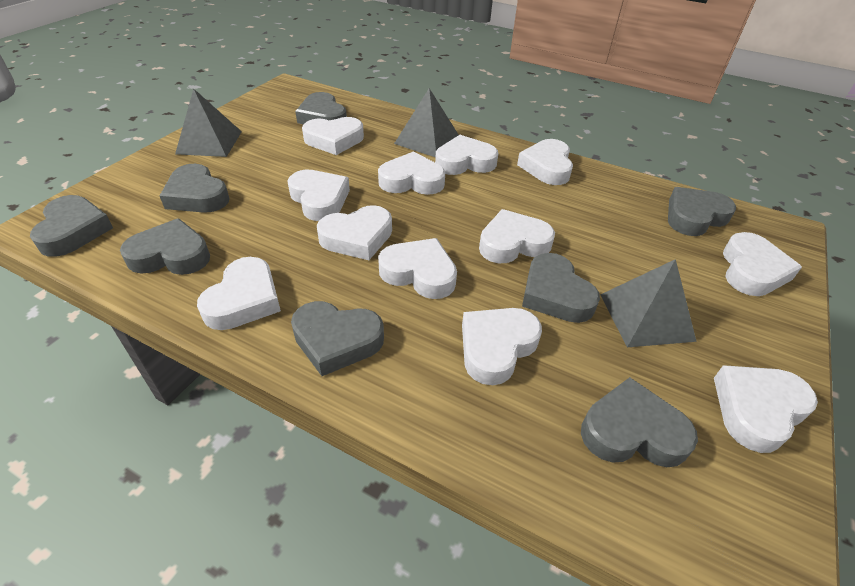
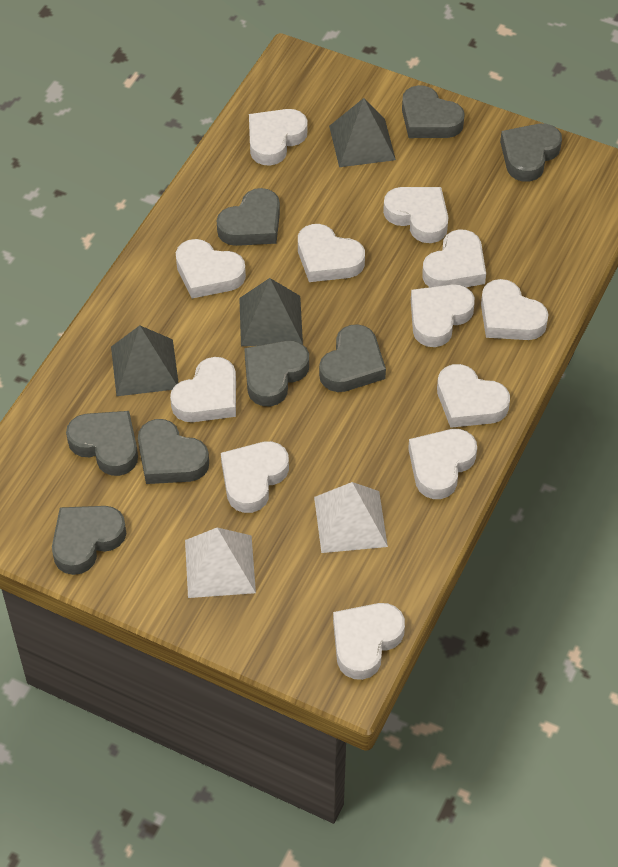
white pyramid: none = 0 -> [185,528,256,598] [314,482,388,553] = 2

